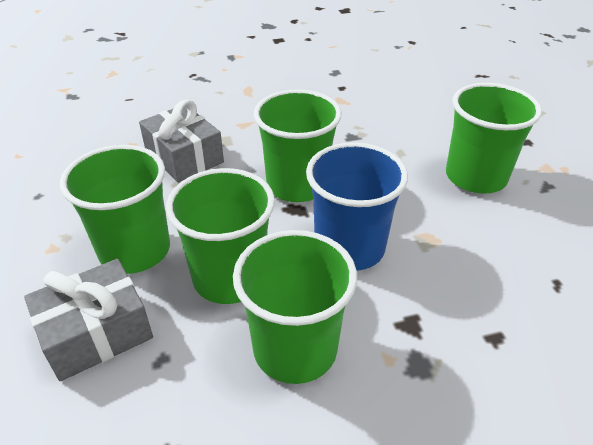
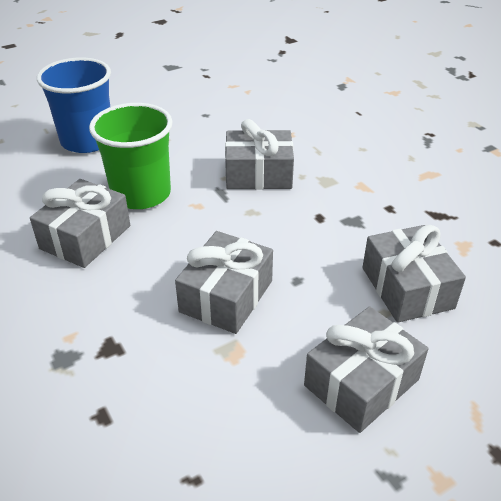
green cup: [60,145,170,274] [166,168,275,304] [233,230,357,384] [254,89,342,202] [446,83,542,193] = 5 -> [89,103,173,209] = 1
grey gift: [24,259,153,381] [139,99,224,183] = 2 -> [30,179,130,268] [175,231,273,334] [225,119,294,190] [304,306,428,433] [363,225,466,323] = 5

